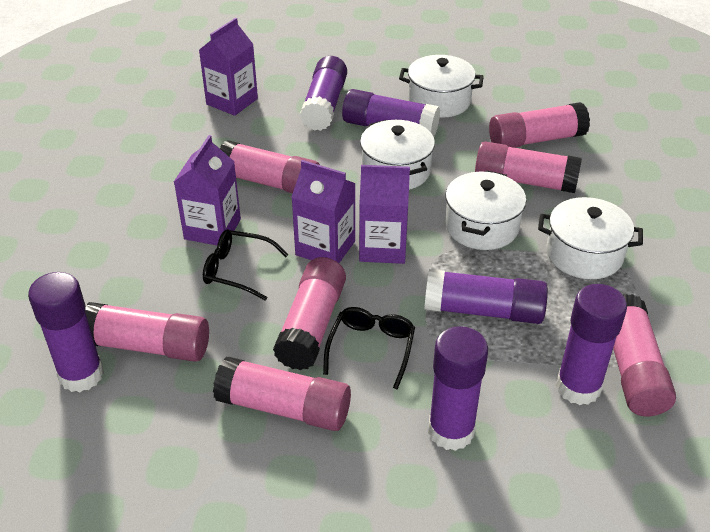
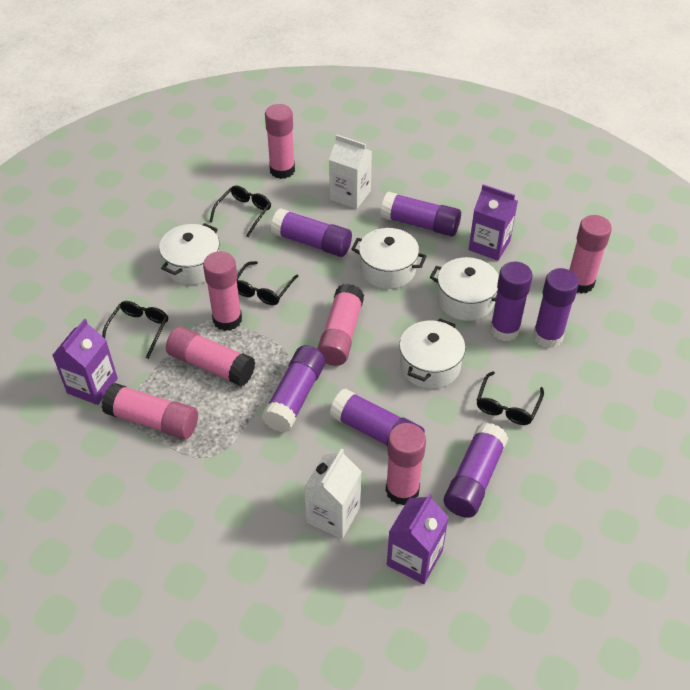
black glasses: [203,230,289,301] [323,307,415,390] = 2 -> [102,301,168,359] [209,185,271,237] [237,261,298,305] [476,371,544,425] = 4
purple carton: [174,135,241,245] [199,18,258,116] [292,160,356,263] [359,165,410,264] = 4 -> [52,319,118,405] [387,493,449,584] [468,184,518,261] = 3
purple glue stick: [28,272,104,392] [300,56,347,131] [342,89,440,137] [425,269,548,324] [428,326,488,451] [556,284,627,405] = 6 -> [262,345,326,432] [271,208,352,257] [330,389,425,446] [380,192,461,236] [444,422,508,518] [490,262,533,341] [533,268,579,348] = 7
white carton: none = 0 -> [304,448,362,539] [329,135,372,209] = 2

